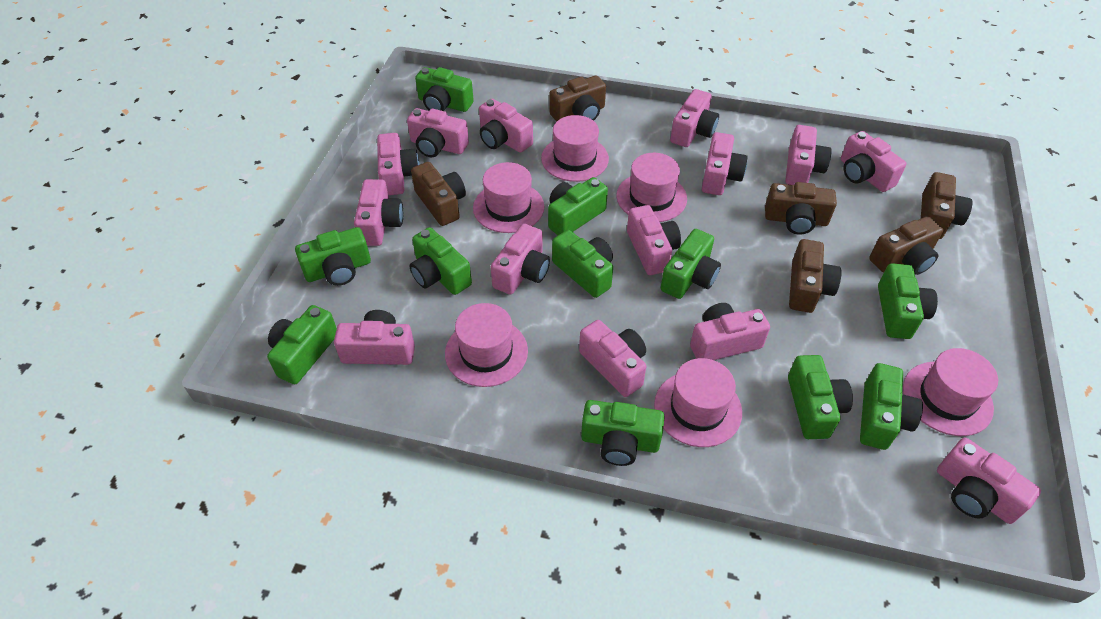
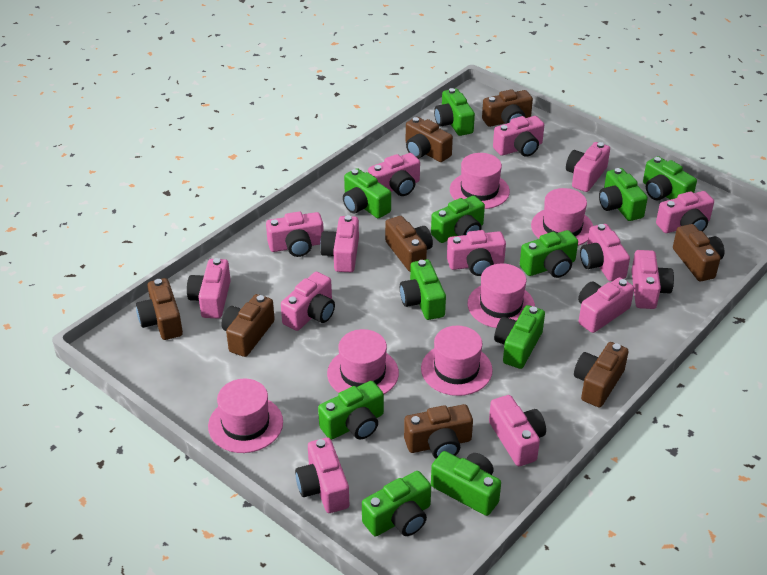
brown camera: [411,162,466,226] [549,76,606,122] [765,182,837,235] [789,239,842,313] [869,216,943,275] [921,172,972,239] = 6 -> [136,278,183,340] [221,294,275,357] [385,216,433,272] [404,404,473,459] [406,117,453,162] [482,89,533,127] [574,342,628,407] [673,224,724,281] = 8

